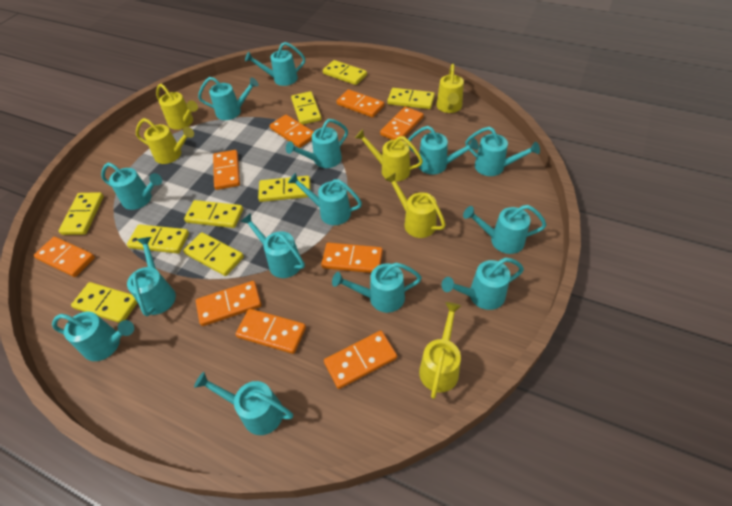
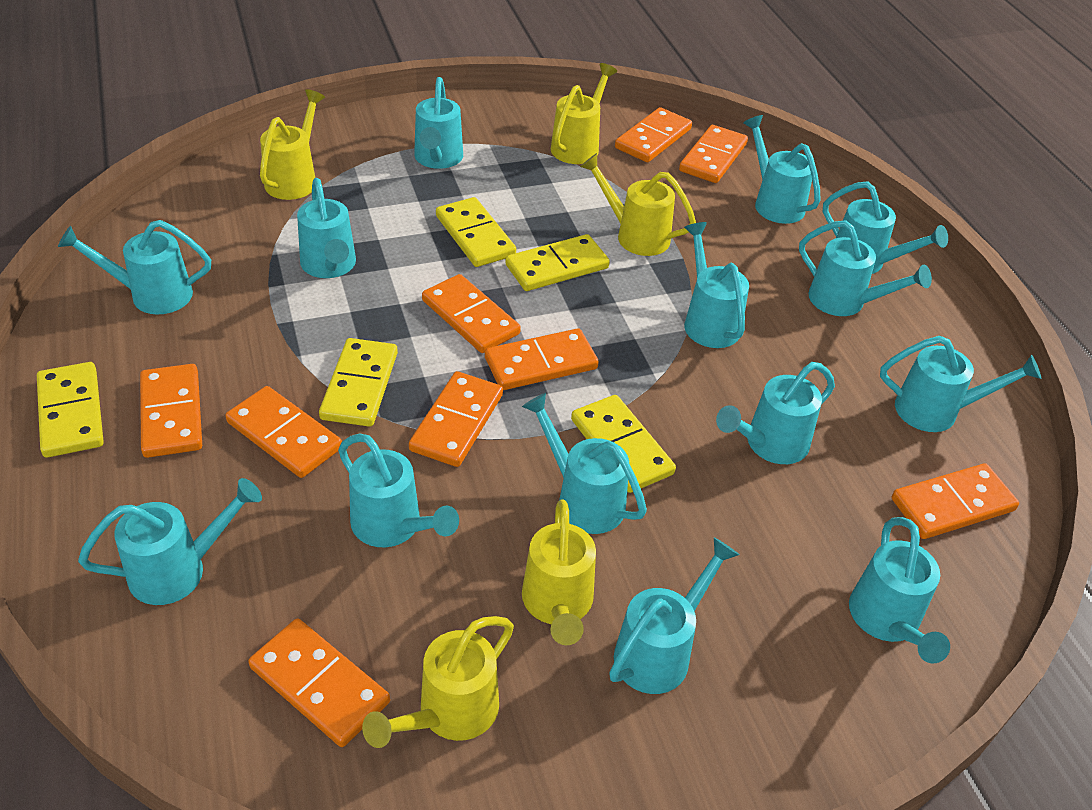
yellow domino: [59,192,104,235] [71,282,138,323] [127,224,189,254] [183,232,244,276] [184,200,243,228] [258,176,311,202] [291,91,322,125] [323,60,367,85] [387,88,435,109] = 9 -> [37,362,104,458] [319,338,398,427] [436,197,516,267] [505,234,610,291] [571,395,676,493] = 5
yellow watering can: [136,118,194,164] [156,84,198,130] [355,129,423,182] [385,172,446,238] [419,302,461,399] [436,64,464,113] = 6 -> [260,89,325,200] [362,616,514,748] [522,499,596,646] [551,63,617,164] [580,153,696,256] = 5

